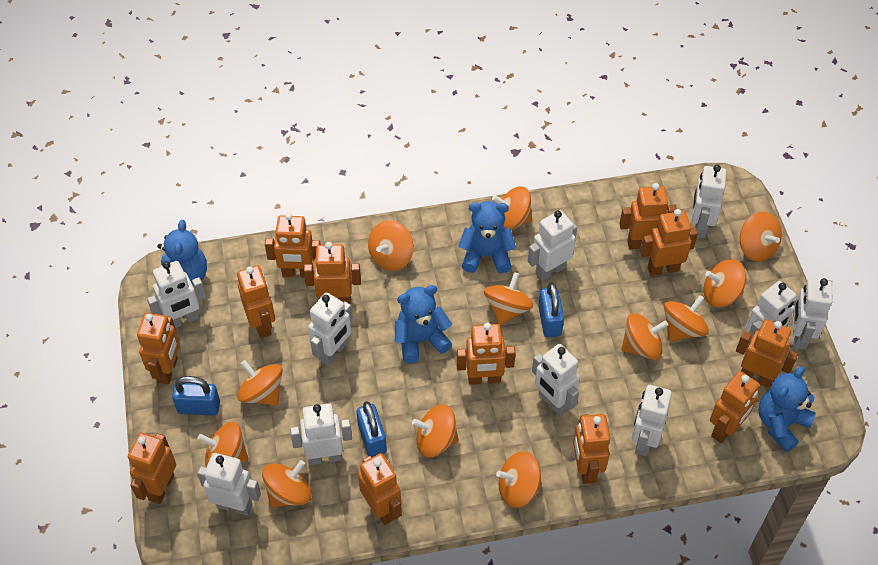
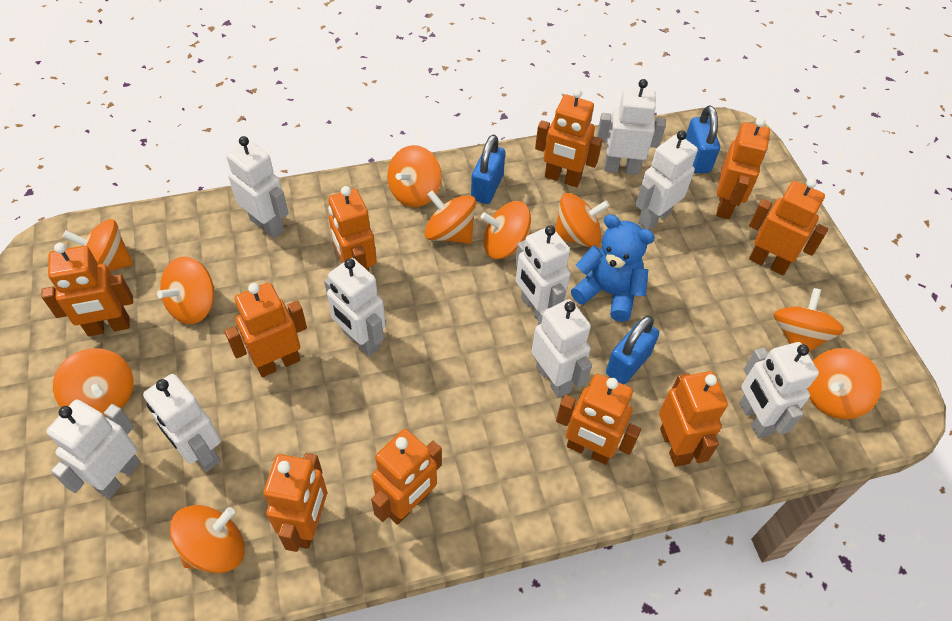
blue teddy bear: [158,220,207,285] [395,285,452,363] [458,201,516,273] [758,366,816,452] = 4 -> [571,214,655,322] = 1
orange robot: [128,433,176,504] [137,313,180,384] [237,265,275,338] [265,213,321,278] [304,242,361,304] [358,453,402,525] [457,323,516,385] [573,414,610,484] [619,183,677,249] [640,209,698,276] [710,371,760,443] [736,319,798,388] = 12 -> [41,243,133,336] [225,283,307,377] [263,453,327,552] [328,186,377,271] [371,429,442,525] [535,89,602,187] [556,374,641,465] [659,371,728,467] [716,118,770,219] [749,178,828,275] = 10
orange spinning top: [197,422,248,467] [237,360,283,406] [262,460,312,508] [368,220,414,271] [412,405,459,457] [484,272,533,325] [492,187,532,230] [496,451,542,508] [621,313,668,360] [664,295,709,342] [704,259,746,307] [740,211,782,262] = 12 -> [53,348,134,418] [63,219,133,271] [157,257,214,324] [170,505,245,573] [387,145,442,207] [425,190,476,244] [481,201,531,259] [555,193,610,248] [773,288,844,352] [807,348,882,419] = 10
white robot: [147,261,206,328] [197,453,261,516] [290,403,352,465] [308,293,353,365] [528,210,577,281] [532,344,580,416] [631,385,672,457] [692,165,727,238] [746,281,797,345] [793,278,832,350] = 10 -> [46,400,140,499] [143,374,221,472] [226,136,289,238] [324,258,386,357] [515,225,570,320] [531,299,592,398] [597,79,666,175] [635,130,698,230] [739,342,819,438] = 9

